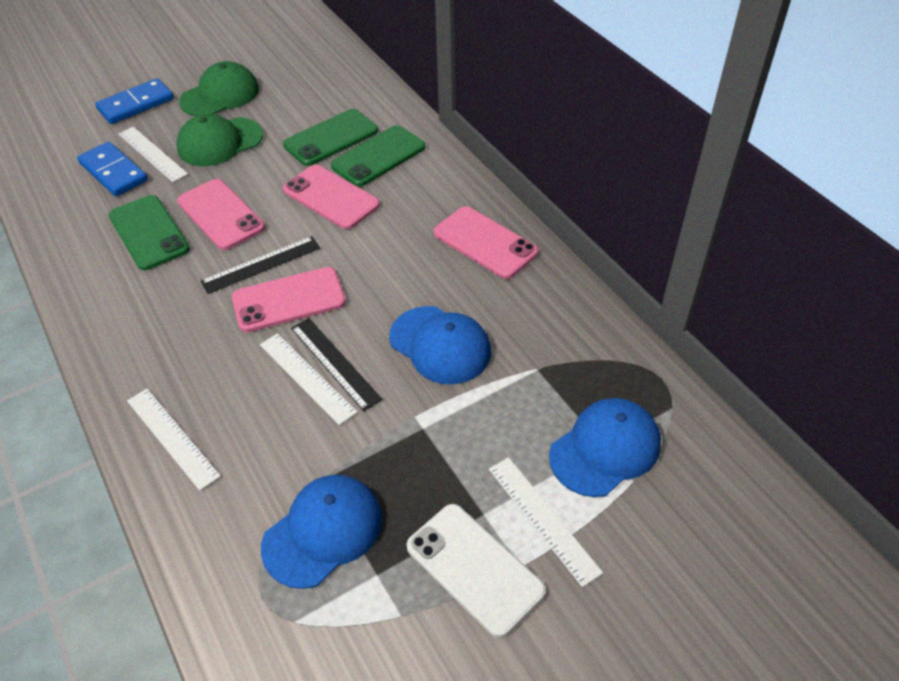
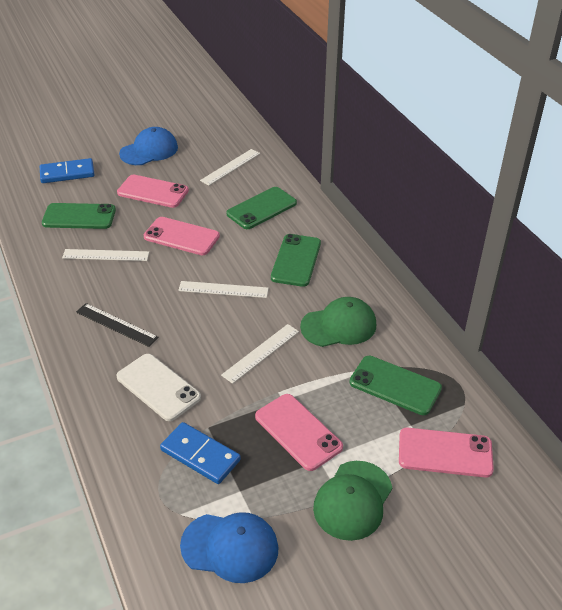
black ruler: [201,236,320,294] [291,318,383,411] = 2 -> [76,303,158,347] = 1
blue cap: [261,475,383,589] [389,306,491,384] [549,398,661,497] = 3 -> [119,127,178,165] [180,512,278,583] = 2
green phone: [109,195,190,270] [283,109,378,166] [331,125,425,187] = 3 -> [42,203,116,229] [226,187,297,229] [271,234,321,287] [349,356,442,415] = 4

